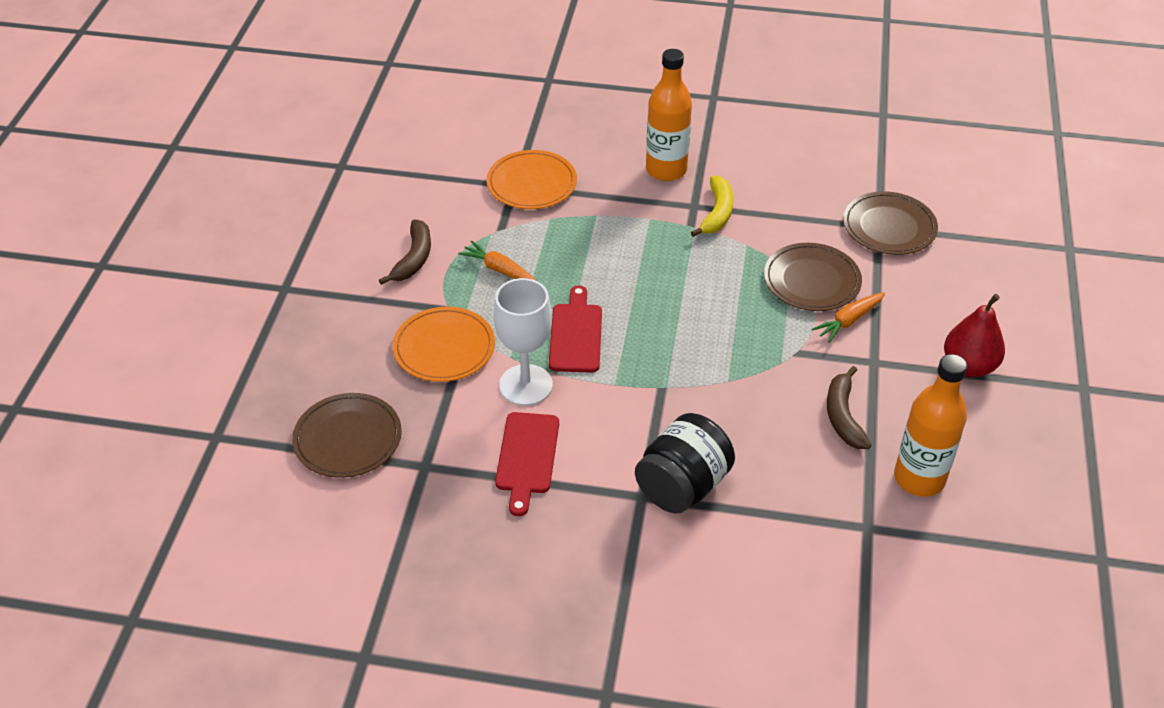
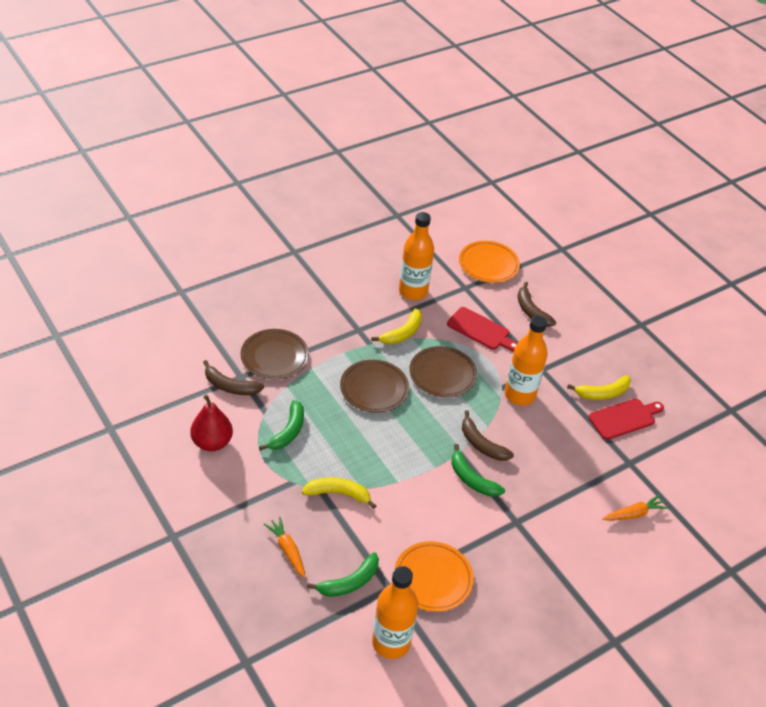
black jar: [635,413,735,514] = 1 -> none = 0
brown banana: [379,220,431,285] [827,366,871,449] = 2 -> [203,360,264,395] [462,410,514,461] [518,281,556,327] = 3
green banana: none = 0 -> [259,400,304,451] [307,552,379,597] [451,444,505,497] = 3
orange bottle: [646,49,692,181] [894,354,967,497] = 2 -> [372,566,418,659] [399,212,434,300] [505,316,548,406] = 3
white goblet: [494,278,553,406] = 1 -> none = 0
yellow banana: [691,176,734,237] = 1 -> [302,477,376,509] [371,308,422,344] [567,375,631,400] = 3

